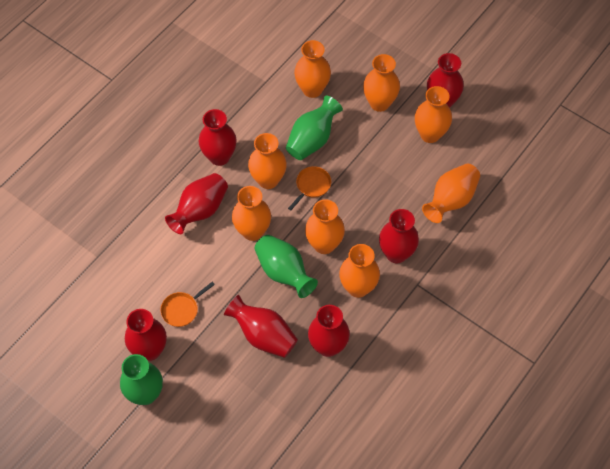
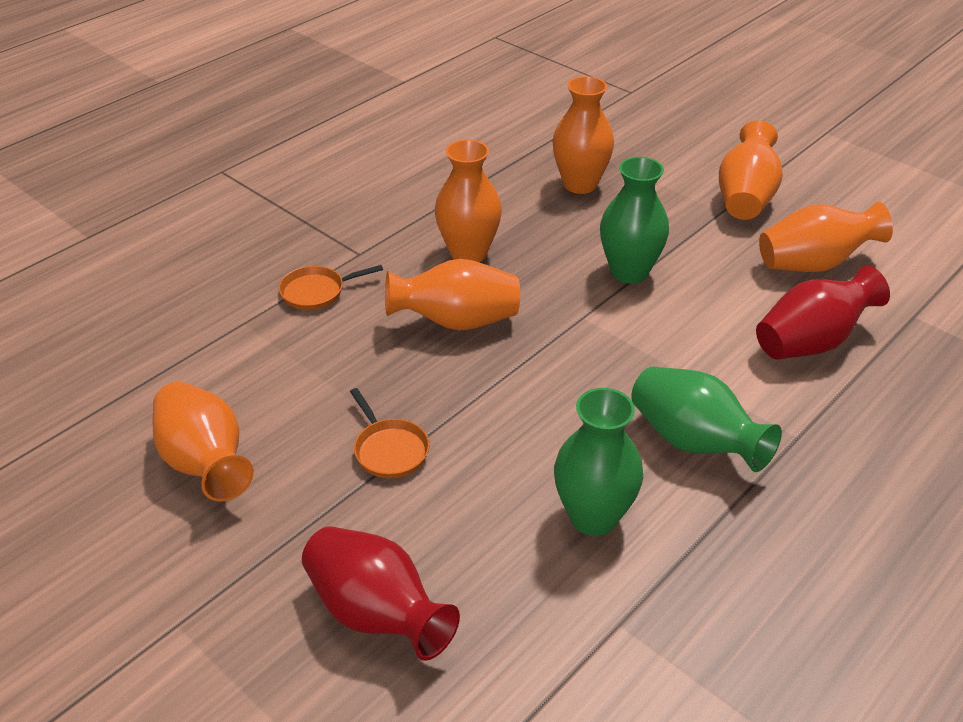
orange vase: [232,186,271,241] [248,133,287,189] [294,40,331,98] [305,199,345,254] [339,244,380,298] [363,54,400,112] [415,86,452,143] [422,163,480,223] = 8 -> [152,382,254,502] [385,259,520,331] [435,139,502,262] [552,76,614,194] [719,120,783,220] [759,202,893,272] = 6
red vase: [125,309,167,361] [165,173,228,234] [198,109,237,166] [224,295,298,358] [308,305,350,357] [379,209,419,263] [427,53,464,108] = 7 -> [302,526,460,661] [756,265,890,360] = 2

